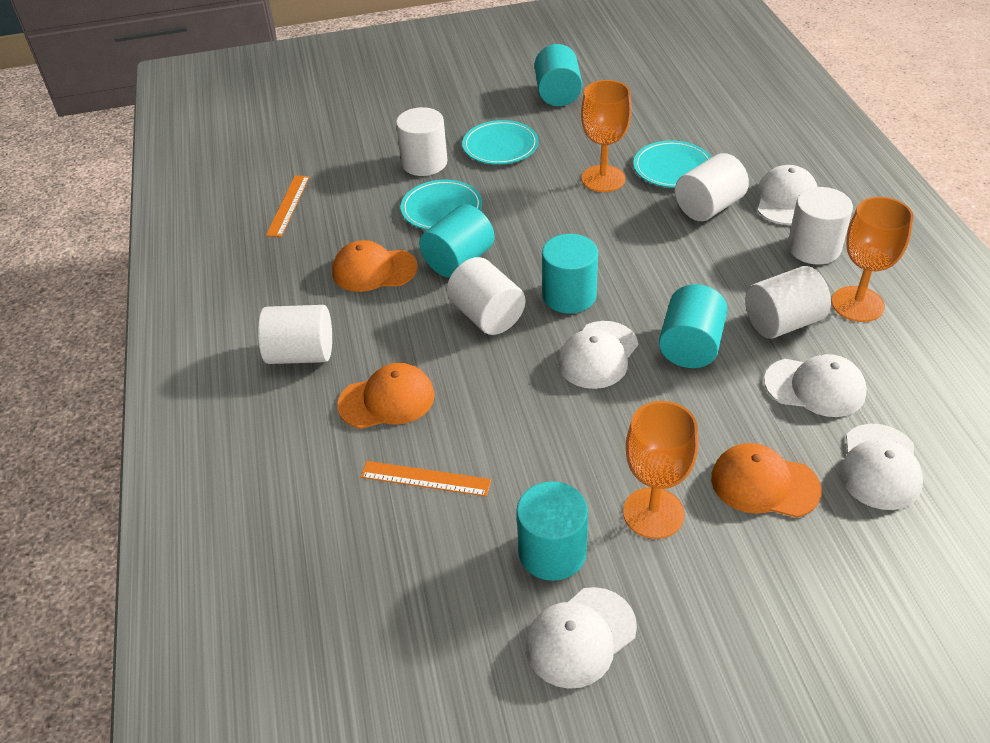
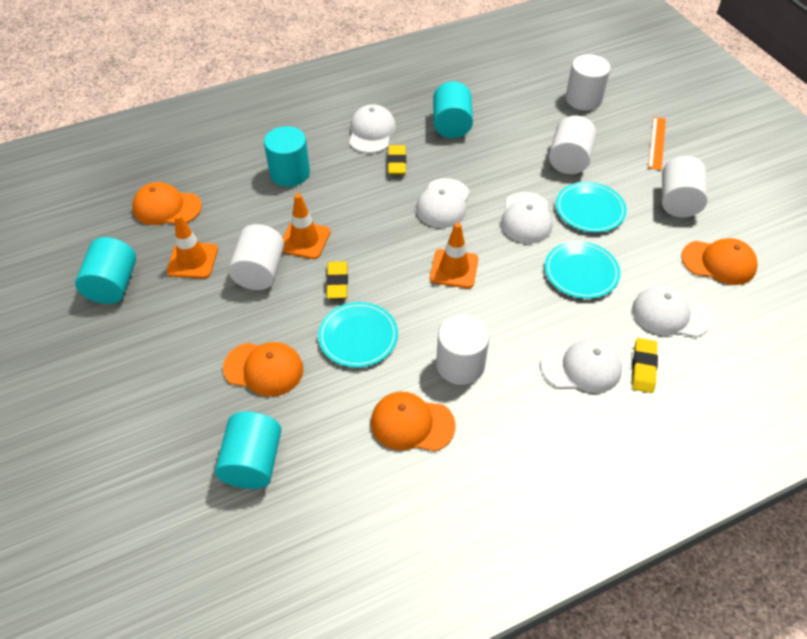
orange cap: [332,240,418,292] [337,363,435,429] [711,443,822,518] = 3 -> [132,182,202,225] [223,342,303,397] [371,392,455,451] [681,238,758,285] = 4
orange goblet: [581,80,632,192] [623,401,698,539] [831,197,913,322] = 3 -> none = 0
orange ruler: [266,175,310,237] [361,461,491,497] = 2 -> [648,117,666,170] = 1
orange traffic cone: none = 0 -> [166,214,218,278] [282,193,330,259] [430,223,478,288] = 3
turquoise cylinder: [419,204,495,277] [516,481,588,581] [535,44,582,106] [542,234,598,314] [659,284,728,368] = 5 -> [75,237,136,304] [215,412,281,489] [264,126,310,187] [433,81,473,138] = 4
white cylinder: [258,305,332,364] [396,107,447,176] [447,257,525,335] [675,153,749,221] [745,266,831,339] [788,187,853,264] = 6 -> [228,224,284,290] [436,314,489,385] [549,116,596,174] [566,54,611,111] [662,156,708,217] = 5
yellow eraser: none = 0 -> [326,261,348,299] [388,145,406,174] [632,338,658,393] = 3

